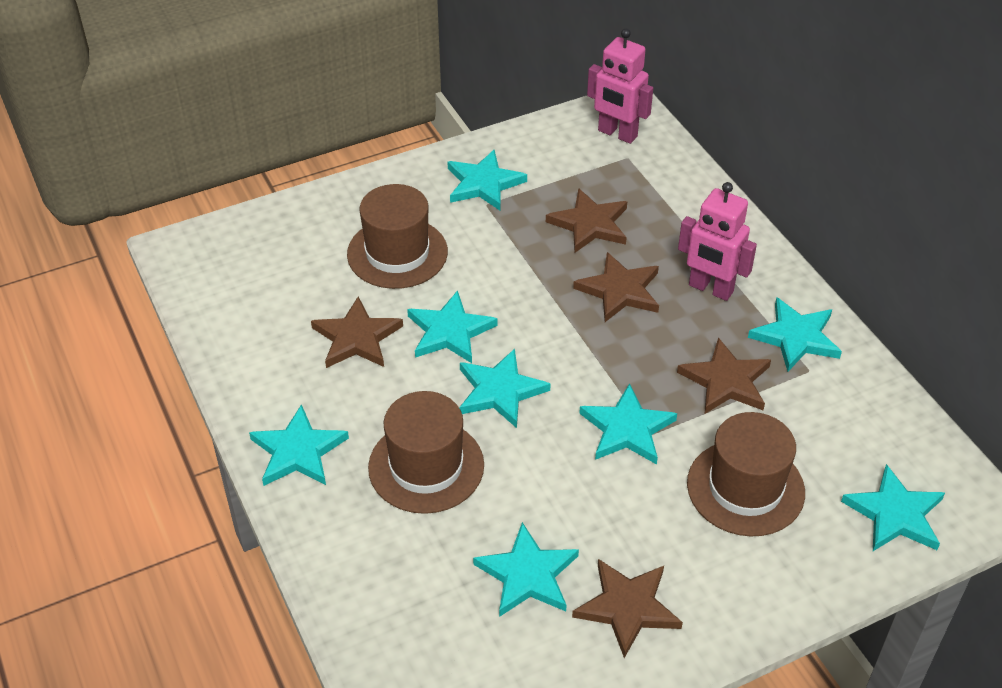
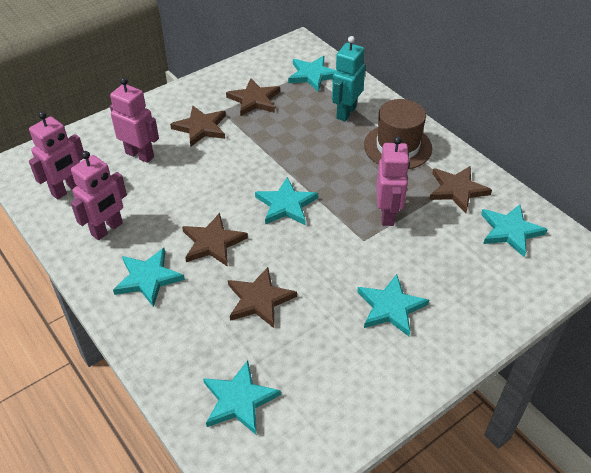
brown hat: [347,184,448,289] [368,391,484,514] [687,412,805,536] = 3 -> [364,99,432,169] = 1
pink robot: [587,29,653,144] [678,182,757,301] = 2 -> [29,111,84,199] [71,151,127,240] [110,77,159,163] [376,136,410,226] = 4
turquoise robot: none = 0 -> [332,36,365,121] = 1
turquoise star: [249,404,349,486] [407,290,498,363] [448,150,527,211] [459,349,550,428] [473,522,579,617] [579,383,677,465] [748,297,842,372] [841,464,945,551] = 8 -> [113,248,185,307] [203,360,281,435] [255,177,318,225] [288,56,336,92] [357,274,429,336] [481,204,548,257] = 6

